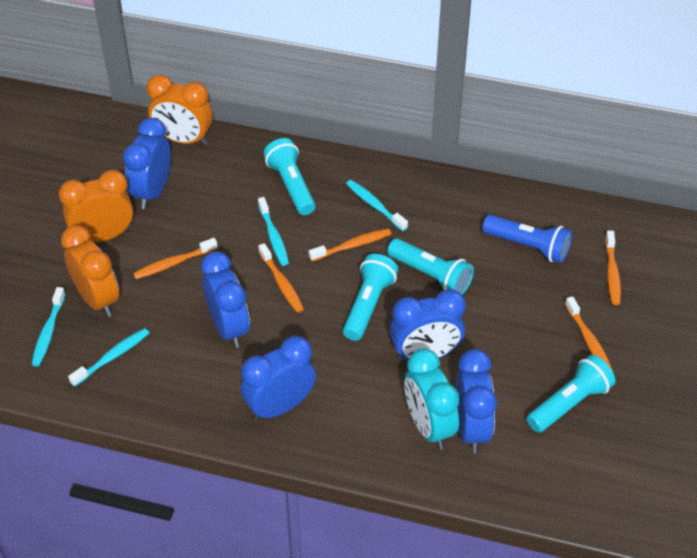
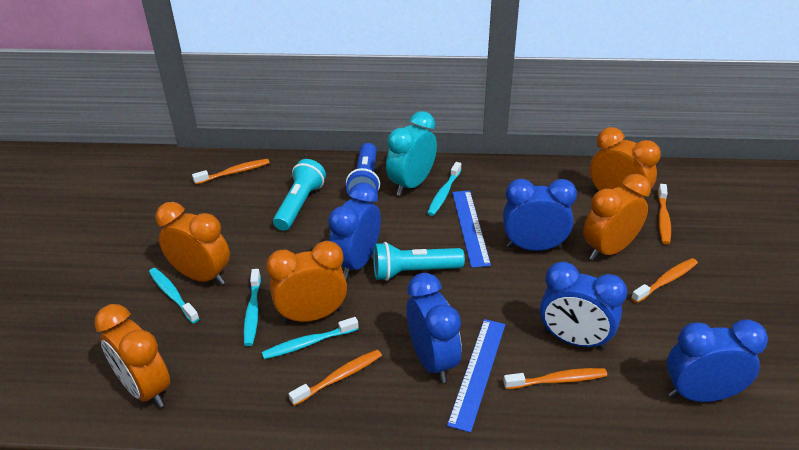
blue ruler: none = 0 -> [447,319,505,433] [452,191,491,268] = 2
orange clock: [59,170,133,243] [61,225,119,317] [147,75,213,146] = 3 -> [94,304,170,408] [155,202,230,285] [266,241,347,323] [583,174,651,261] [590,127,661,197] = 5
turquoise flashlight: [263,138,316,215] [343,254,398,341] [387,238,474,295] [527,355,615,433] = 4 -> [273,159,326,231] [373,242,465,281] = 2

